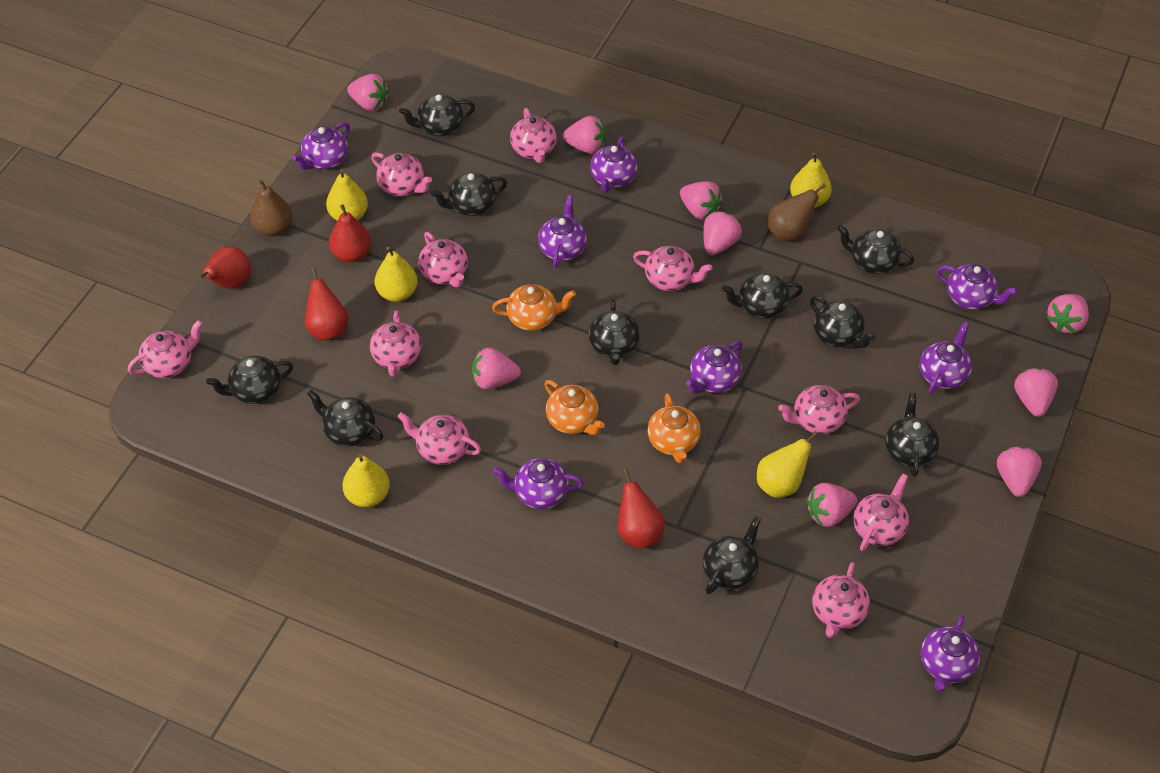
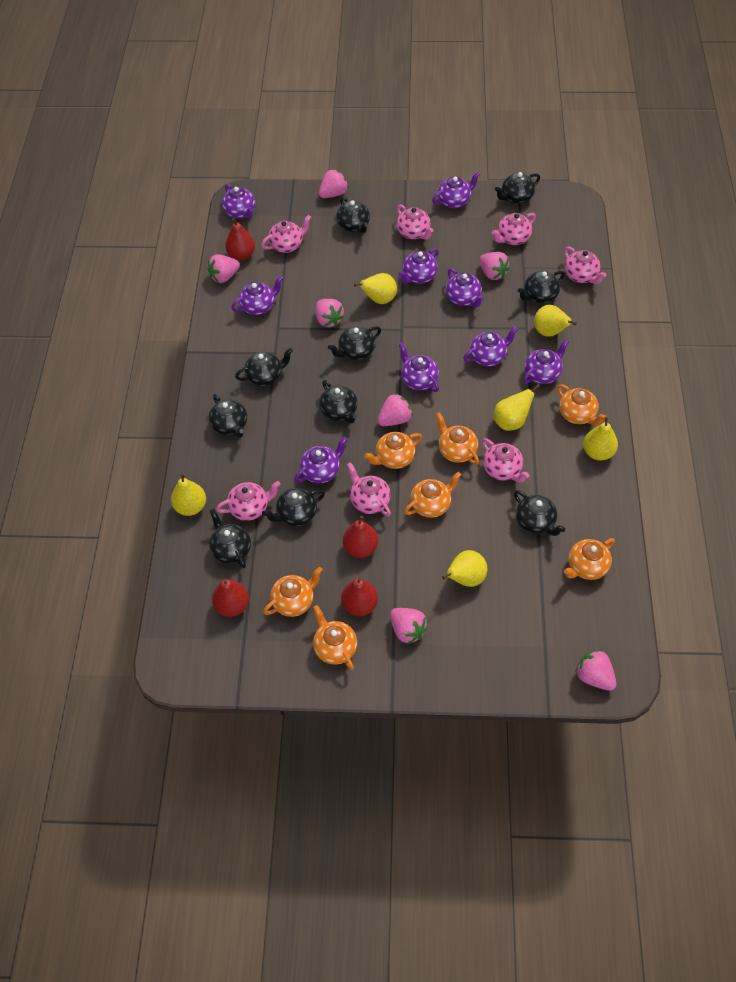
brown pear: [250,179,292,236] [767,183,826,241] = 2 -> none = 0
orange teapot: [492,284,576,331] [544,380,605,435] [647,393,701,463] = 3 -> [263,567,323,617] [313,605,357,670] [364,432,422,469] [404,472,461,518] [436,412,479,465] [557,384,607,425] [564,538,615,580] = 7
pink strawberry: [347,74,389,111] [472,348,521,390] [562,116,606,154] [680,181,723,220] [703,211,742,255] [807,483,857,527] [997,446,1042,497] [1014,368,1058,417] [1046,294,1089,334] = 9 -> [207,254,240,283] [316,299,344,327] [319,169,348,198] [377,393,413,426] [390,608,428,644] [479,252,510,280] [575,650,617,691] = 7
pink teapot: [128,320,203,378] [370,310,421,377] [371,153,432,196] [397,412,481,465] [418,232,468,288] [510,108,557,163] [633,246,713,291] [778,385,860,434] [812,562,870,638] [853,474,909,551] = 10 -> [216,481,280,521] [261,215,312,253] [347,462,391,517] [396,205,434,240] [482,438,530,482] [492,213,536,245] [564,246,607,284] = 7
purple teapot: [292,122,350,170] [493,458,584,509] [538,195,587,268] [590,136,638,193] [686,341,743,393] [920,322,972,394] [921,614,980,692] [936,264,1018,310] = 8 -> [222,184,255,219] [231,275,283,315] [294,437,347,483] [398,248,439,283] [399,343,439,392] [432,171,480,208] [446,268,484,307] [463,326,518,366] [523,339,569,384] = 9
yellow pear: [326,169,368,221] [343,454,390,507] [374,246,418,302] [757,431,818,498] [790,152,832,208] = 5 -> [171,473,206,516] [354,273,397,304] [442,550,487,587] [494,384,540,431] [534,305,577,337] [583,417,618,461] = 6

